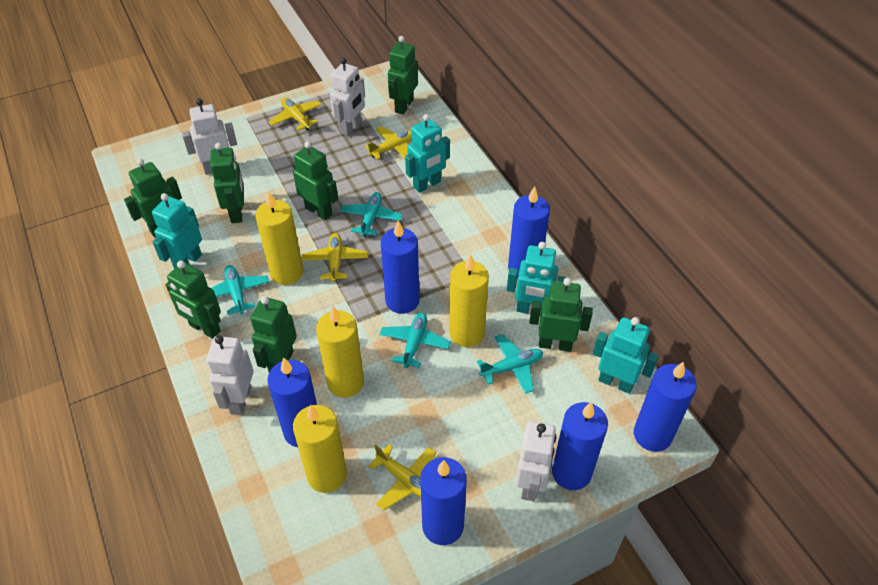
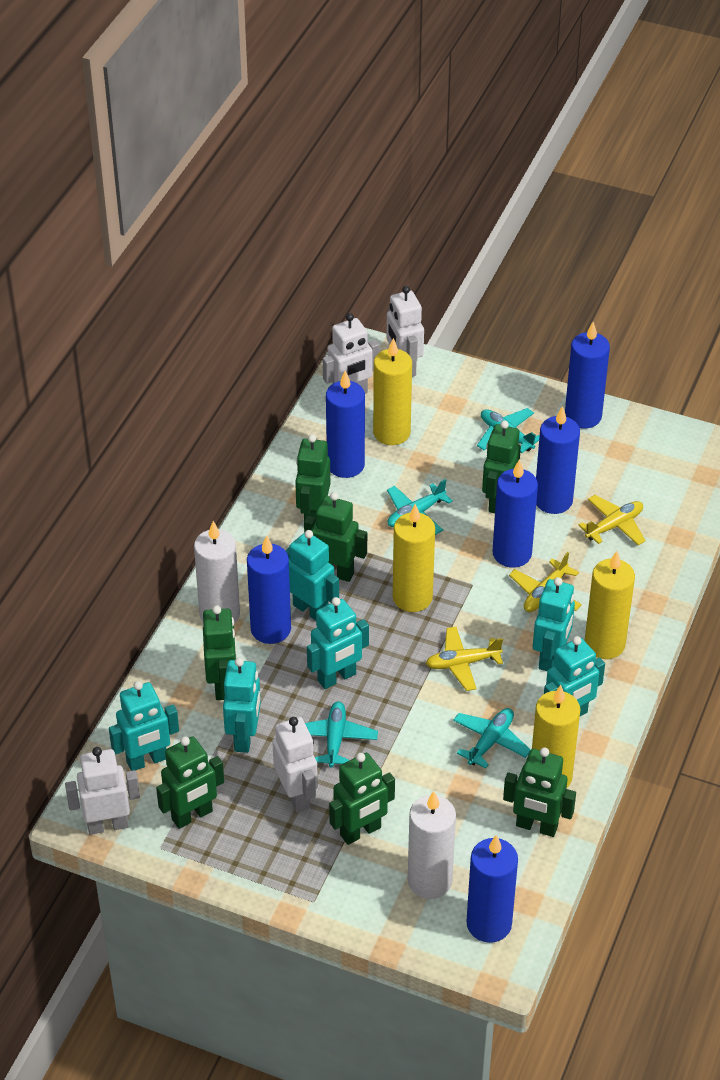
turquoise robot: [152,193,202,269] [405,114,450,193] [507,242,567,316] [593,317,659,394] = 4 -> [109,681,179,771] [223,657,261,753] [285,530,339,621] [307,597,369,689] [533,577,575,671] [544,636,605,716] = 6
white candle: none = 0 -> [194,521,240,624] [408,791,456,899] = 2
yellow plane: [269,98,321,131] [302,233,368,282] [365,126,411,160] [368,444,436,510] = 4 -> [426,627,503,691] [509,552,582,612] [578,495,646,545] = 3

